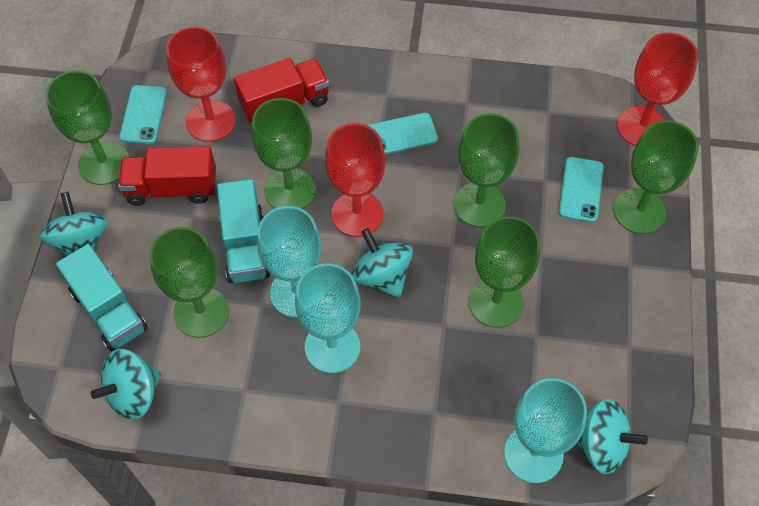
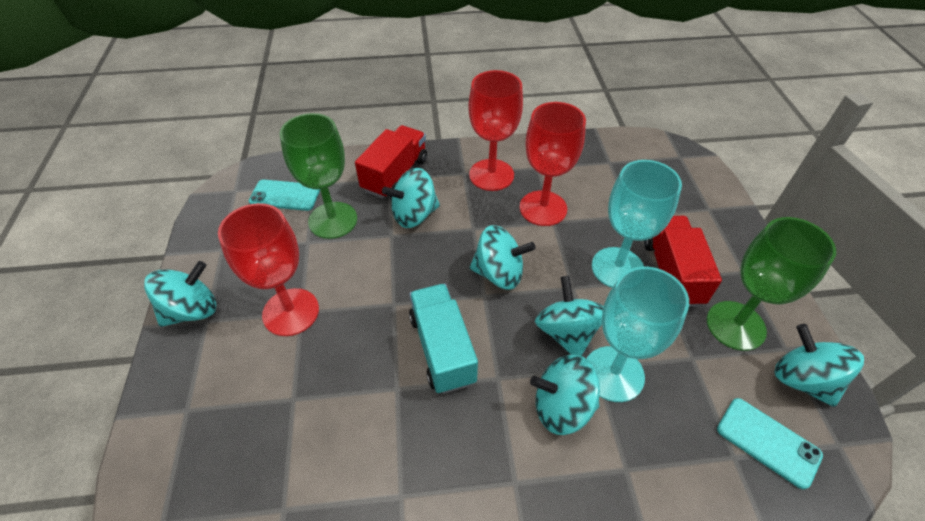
green goblet: [45,70,129,185] [149,227,229,338] [252,98,316,209] [454,113,519,227] [469,216,540,328] [613,120,699,234] = 6 -> [280,113,357,239] [707,217,836,351] = 2
turquoise goblet: [257,206,321,318] [295,263,361,373] [504,378,587,483] = 3 -> [586,267,689,402] [592,160,682,288] = 2
turquoise phone: [119,85,167,144] [367,113,438,154] [559,157,604,223] = 3 -> [249,180,320,211] [717,398,823,489] = 2
turquoise spinning top: [40,192,108,256] [91,349,161,420] [351,228,413,298] [577,399,648,474] = 4 -> [144,261,216,327] [382,168,440,228] [470,225,536,290] [530,354,600,435] [535,276,604,356] [774,324,864,407] = 6
turquoise truck: [56,244,148,351] [217,179,270,283] = 2 -> [409,284,478,394] = 1

